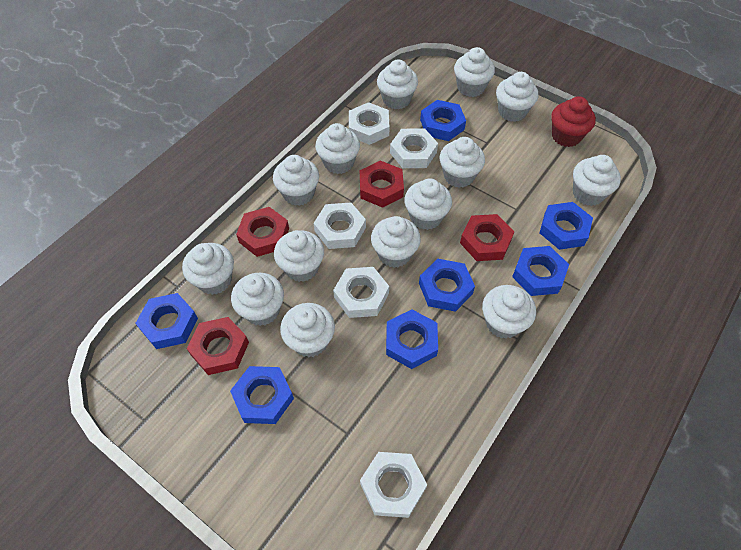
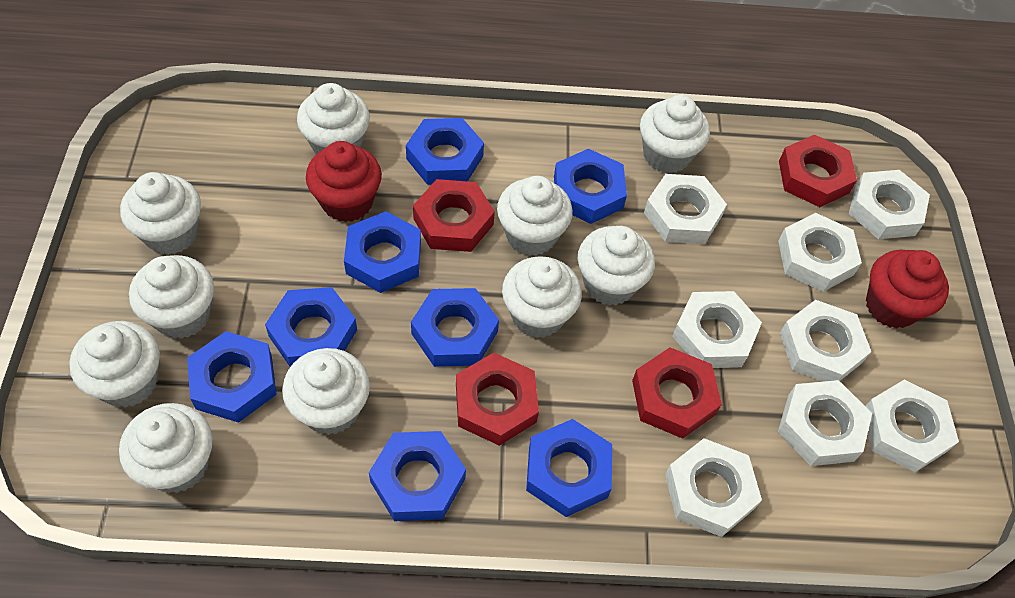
blue nut: [135,293,198,349] [230,366,294,424] [386,310,438,369] [419,259,475,312] [420,100,466,141] [512,246,569,296] [539,202,593,250] = 7 -> [187,331,277,423] [265,287,357,367] [344,211,421,293] [369,431,466,521] [406,118,484,185] [411,288,499,367] [526,419,612,517] [554,149,627,224] = 8
red cupcake: [551,96,596,147] = 1 -> [306,141,382,222] [866,250,949,329] = 2
white cupcake: [182,243,234,295] [231,273,284,326] [273,155,319,206] [274,230,324,282] [280,303,335,357] [315,123,360,174] [371,216,421,268] [377,59,418,109] [404,179,452,230] [440,137,485,188] [454,47,495,97] [482,285,536,339] [496,72,538,122] [573,155,621,206] = 14 -> [69,321,160,408] [119,403,213,493] [120,172,201,255] [129,255,214,339] [282,348,370,435] [297,83,370,154] [497,176,573,256] [502,256,582,338] [578,226,655,306] [640,95,710,174] = 10
white nut: [314,202,366,249] [333,267,389,318] [349,102,390,145] [360,452,427,518] [390,128,438,168] = 5 -> [644,174,727,244] [665,438,762,537] [673,291,762,368] [778,213,862,292] [778,380,872,466] [780,300,871,382] [849,170,930,239] [865,380,959,472] = 8

